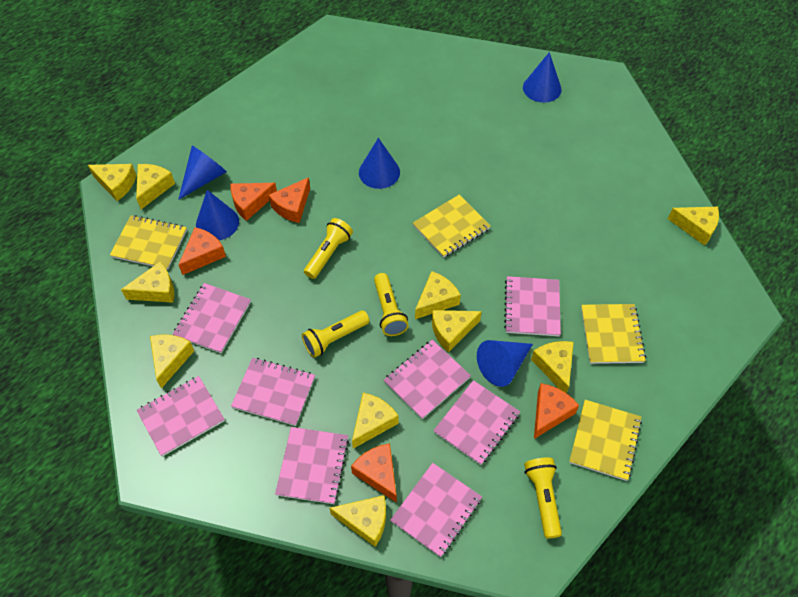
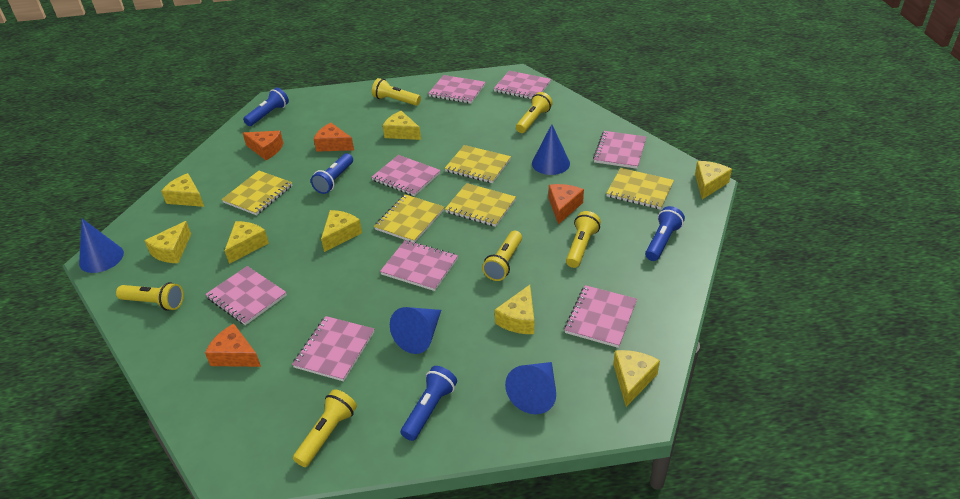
blue cone: [178,146,227,200] [196,190,239,240] [359,138,400,189] [477,340,533,387] [523,52,562,103] = 5 -> [79,219,124,273] [390,307,441,354] [505,362,556,414] [532,124,570,175] = 4
blue flashlight: none = 0 -> [243,87,289,126] [311,153,353,194] [401,366,457,441] [645,206,685,261] = 4
orange cheese: [178,227,226,275] [230,183,277,221] [269,177,310,223] [351,443,397,503] [534,383,579,439] = 5 -> [205,324,261,367] [243,131,284,160] [314,123,354,152] [549,184,584,224] = 4
yellow cheese: [88,164,137,201] [121,261,174,303] [136,164,175,209] [150,335,194,389] [329,495,386,547] [352,393,398,449] [415,271,461,319] [432,310,482,353] [531,341,574,393] [668,207,719,246] = 10 -> [144,221,191,263] [161,173,204,207] [225,221,269,264] [321,210,362,252] [383,111,421,140] [495,285,534,334] [613,350,660,407] [695,161,732,199] = 8
yellow flashlight: [302,310,370,358] [304,218,353,279] [374,273,409,336] [524,458,562,539] = 4 -> [116,282,184,311] [293,389,357,467] [372,78,421,106] [482,231,522,281] [516,92,553,133] [566,211,601,268] = 6
yellow notebook: [110,215,187,270] [413,194,491,258] [569,400,642,481] [581,304,646,364] = 4 -> [222,171,292,215] [374,194,444,242] [444,145,511,183] [445,183,516,227] [606,168,674,209] = 5

